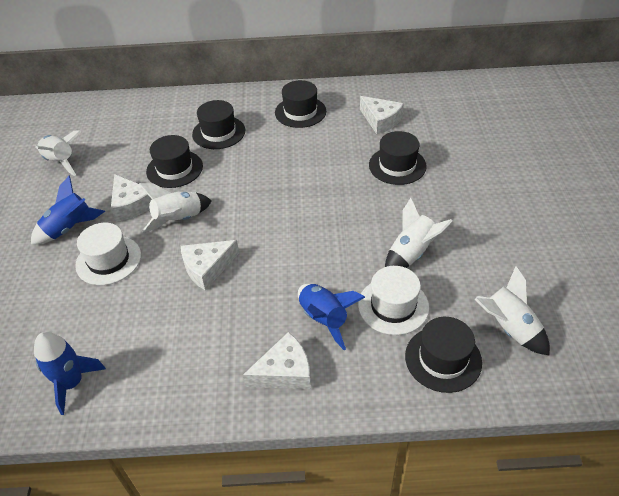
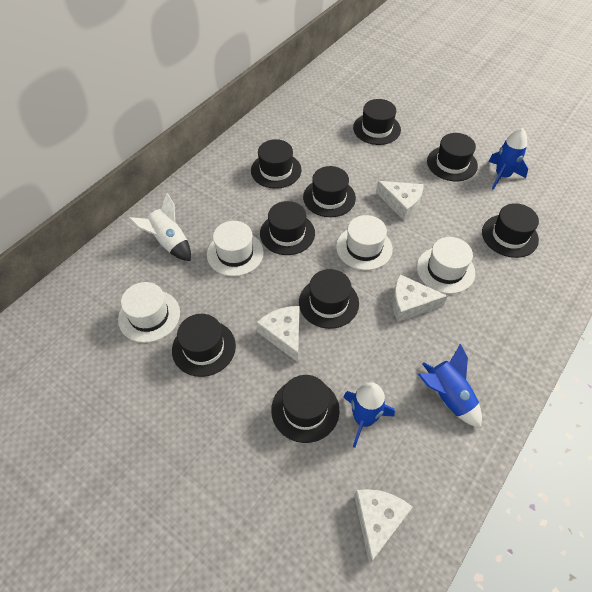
black hat: [146,135,203,188] [192,100,245,149] [275,80,326,128] [369,131,427,185] [405,317,482,393] = 5 -> [172,314,236,377] [251,139,301,189] [260,201,315,255] [271,375,340,443] [299,269,359,329] [303,166,356,217] [353,99,401,145] [427,133,478,181] [482,203,539,258] = 9
white hat: [75,223,141,285] [358,266,429,335] = 2 -> [118,282,180,343] [207,221,264,276] [336,215,393,270] [417,237,475,294] = 4
white rocket: [35,130,81,176] [139,183,211,232] [385,198,452,268] [474,266,550,356] = 4 -> [129,193,191,261] = 1

